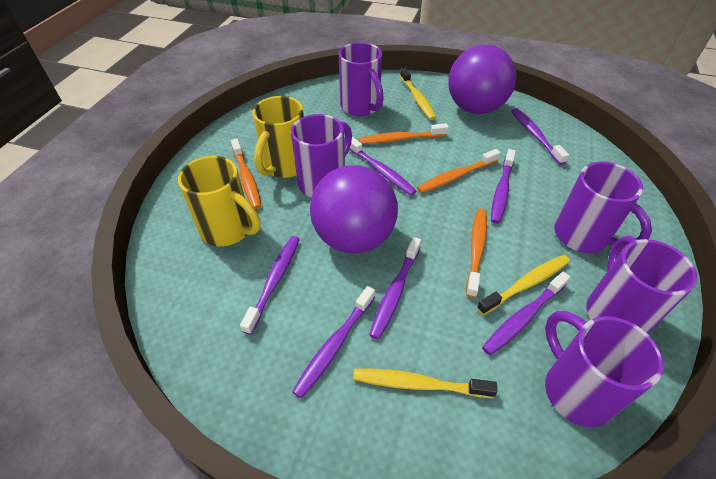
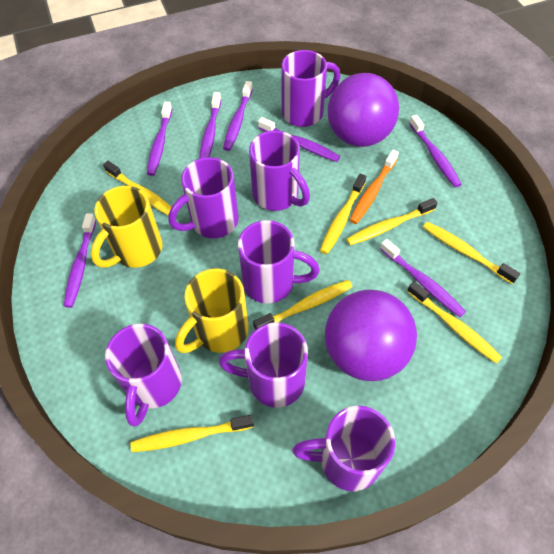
orange toothbrush: [231,139,261,209] [359,123,449,144] [417,149,500,193] [466,208,487,298] = 4 -> [350,150,399,224] = 1
purple mug: [291,114,352,197] [339,42,384,116] [545,311,664,427] [554,162,652,253] [586,236,697,334] = 5 -> [105,324,182,427] [169,157,239,238] [219,322,308,408] [238,220,320,303] [249,131,310,211] [281,50,340,127] [292,406,395,492] = 7
yellow toothbrush: [353,369,497,398] [400,68,436,120] [477,255,570,315] = 3 -> [103,161,171,216] [131,415,254,452] [253,280,352,330] [320,174,366,254] [346,198,438,245] [407,281,502,364] [423,222,520,284] = 7

